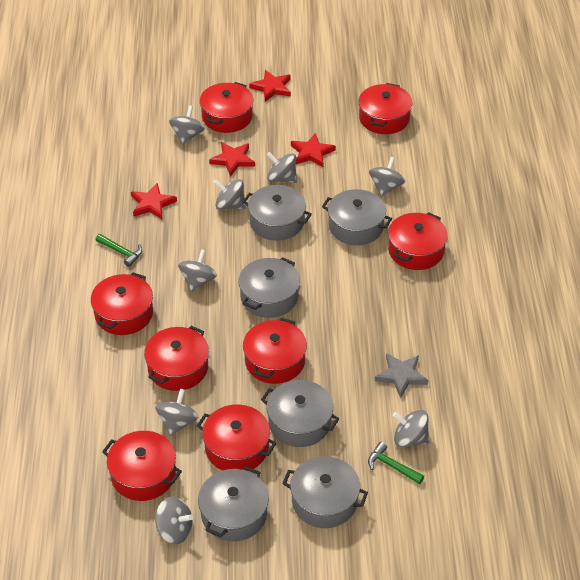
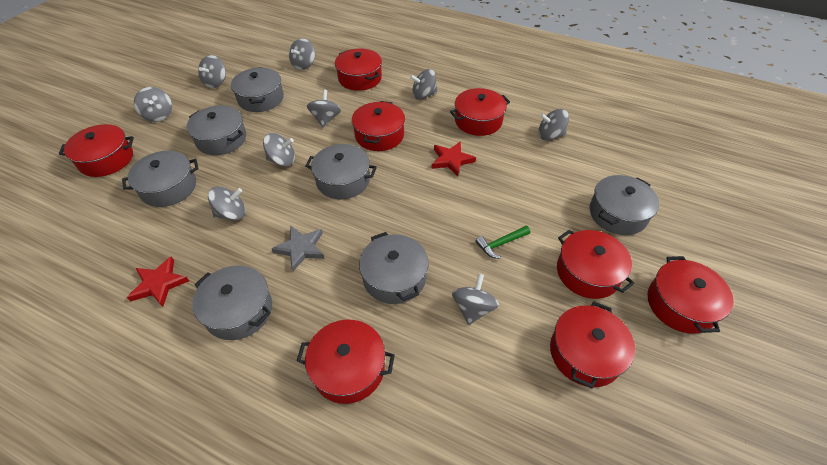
green hammer: [95,234,142,267] [368,442,424,484] = 2 -> [475,226,530,259] = 1
grey pot: [198,466,269,541] [238,257,300,318] [243,185,312,241] [261,380,339,447] [282,456,368,528] [322,189,392,245] = 6 -> [122,151,199,207] [187,105,246,155] [192,265,272,340] [231,67,284,112] [305,144,377,199] [359,232,429,304] [590,175,659,235] = 7
grey spinning top: [155,389,198,437] [155,496,193,544] [169,106,205,145] [178,249,217,292] [213,179,246,210] [267,152,297,183] [369,157,405,197] [393,410,429,447] = 8 -> [134,87,172,122] [198,55,226,88] [208,186,246,220] [263,133,295,167] [289,38,315,70] [307,90,341,127] [410,69,437,100] [452,274,499,325] [538,109,569,141] = 9
red star: [131,183,177,219] [209,142,255,177] [249,70,291,102] [291,133,336,167] = 4 -> [127,256,189,307] [432,141,476,176] = 2

